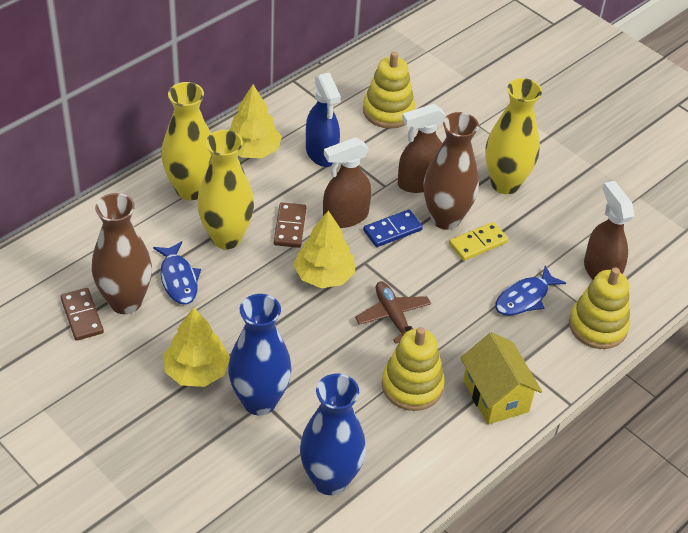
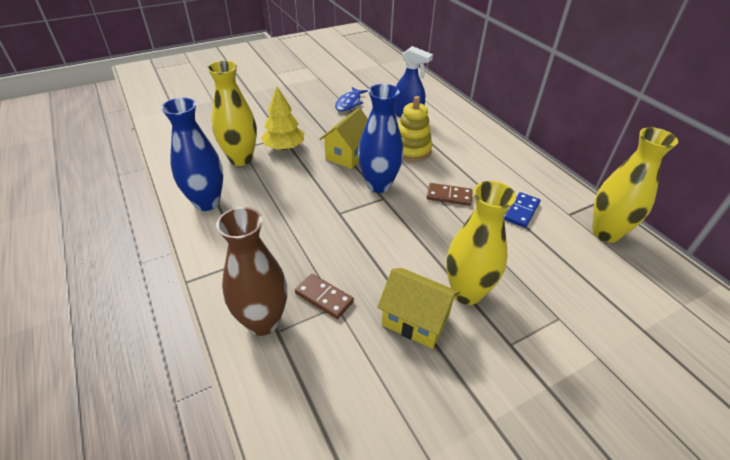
blue fish: [153,241,201,304] [495,266,566,316] = 2 -> [335,87,368,111] = 1
brown plane: [355,281,431,344] = 1 -> none = 0
brown spray bottle: [323,137,372,228] [398,104,446,193] [584,181,634,280] = 3 -> none = 0
brown vase: [92,193,152,314] [424,112,479,230] = 2 -> [216,207,287,336] = 1
yellow domino: [449,222,508,261] = 1 -> none = 0
yellow house: [461,332,542,424] = 1 -> [320,108,368,169] [377,268,460,349] = 2
yellow stacking toy: [363,51,415,129] [382,327,445,411] [569,267,630,349] = 3 -> [398,96,432,162] = 1
yellow tree: [164,307,230,387] [229,84,282,158] [293,210,355,288] = 3 -> [261,87,304,150] = 1

